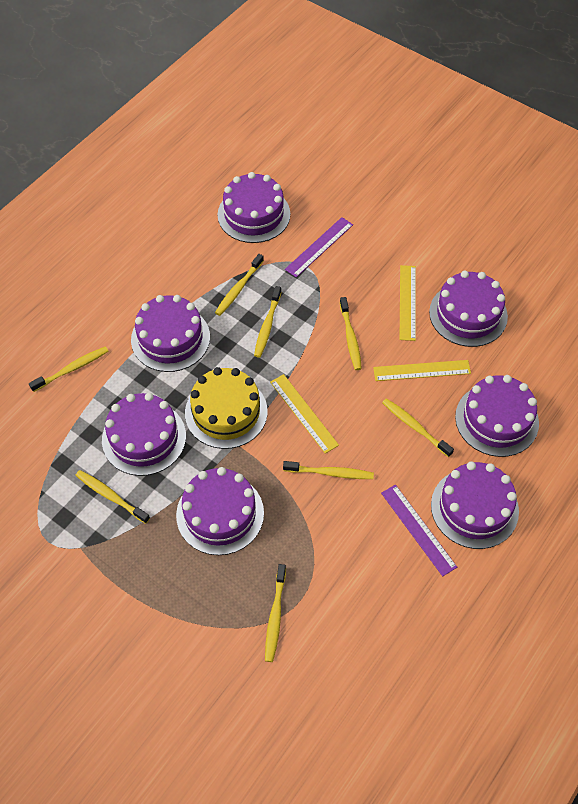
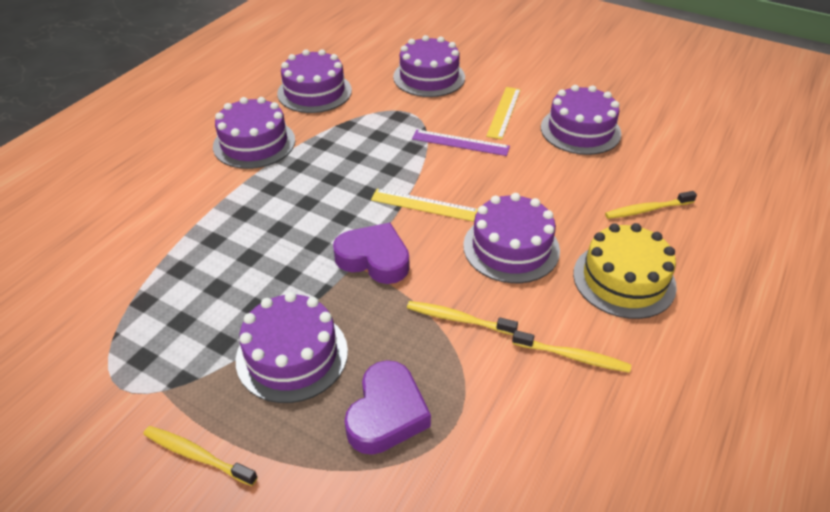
purple cake: [102,393,186,476] [131,295,210,372] [176,467,264,555] [218,172,290,243] [429,271,508,347] [431,462,519,549] [455,375,539,457] = 7 -> [213,97,295,169] [236,292,348,403] [277,49,352,113] [393,35,465,97] [463,193,560,283] [541,85,621,155] = 6
purple heart: none = 0 -> [333,223,409,284] [344,360,431,455] = 2
purple ruler: [285,217,353,277] [381,485,457,577] = 2 -> [412,130,510,156] = 1
yellow ruler: [270,374,339,454] [373,360,471,381] [400,265,416,341] = 3 -> [371,189,478,222] [486,87,521,140] = 2
yellow toothbrush: [29,346,109,392] [76,470,150,524] [215,254,264,316] [254,286,281,358] [265,564,286,662] [283,461,374,479] [340,297,362,370] [382,398,454,457] = 8 -> [143,426,258,486] [407,301,518,335] [512,330,631,373] [605,191,697,219] = 4

